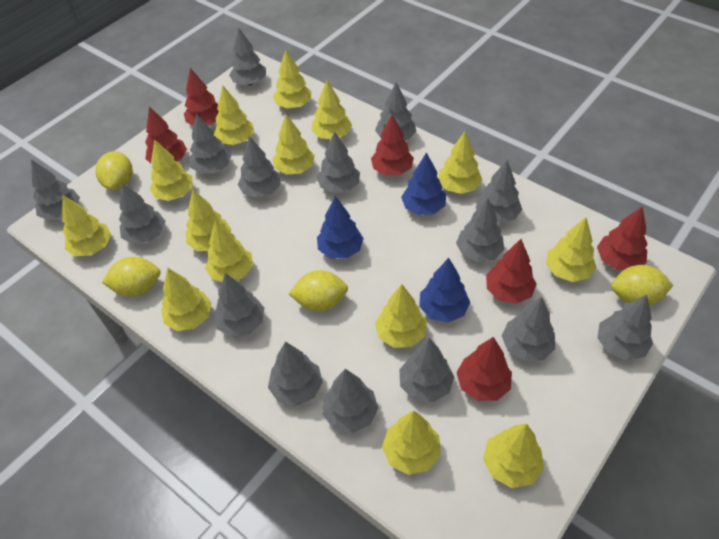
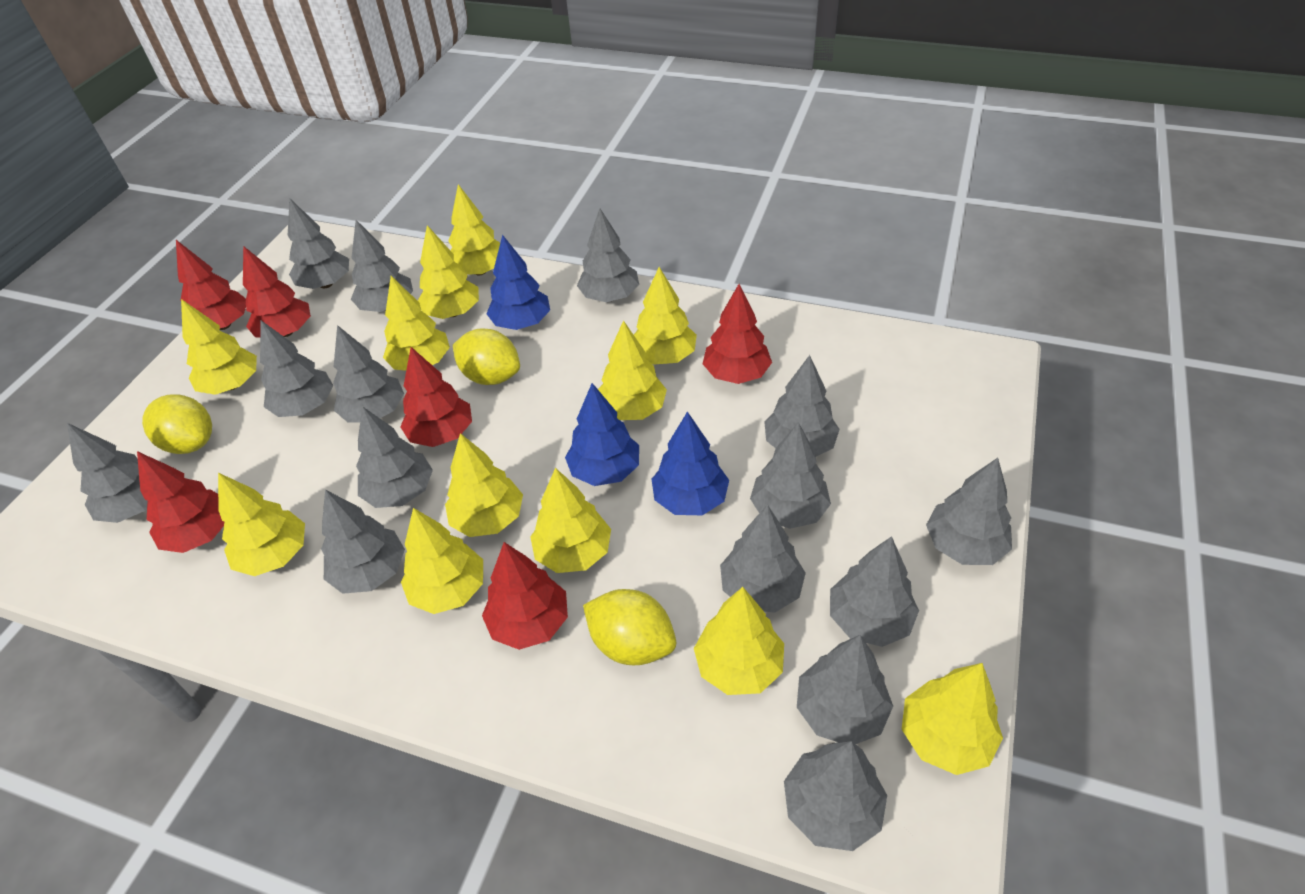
yellow lemon: [95,151,133,190] [102,257,160,297] [289,270,348,311] [611,265,673,306] = 4 -> [142,394,212,454] [453,328,520,385] [583,589,676,665] = 3
yellow tree: [62,195,111,256] [149,140,193,201] [161,268,211,331] [186,190,231,251] [205,220,253,282] [214,86,254,145] [273,50,312,109] [273,114,315,175] [312,80,352,139] [375,284,427,348] [382,410,441,475] [438,131,482,194] [483,424,544,488] [546,217,596,282] = 14 -> [181,299,257,395] [218,473,305,576] [383,276,450,371] [401,508,483,614] [418,225,479,319] [445,433,523,537] [448,184,500,275] [530,468,611,573] [598,320,667,420] [634,267,697,365] [694,587,784,695] [902,663,1003,775] = 12

